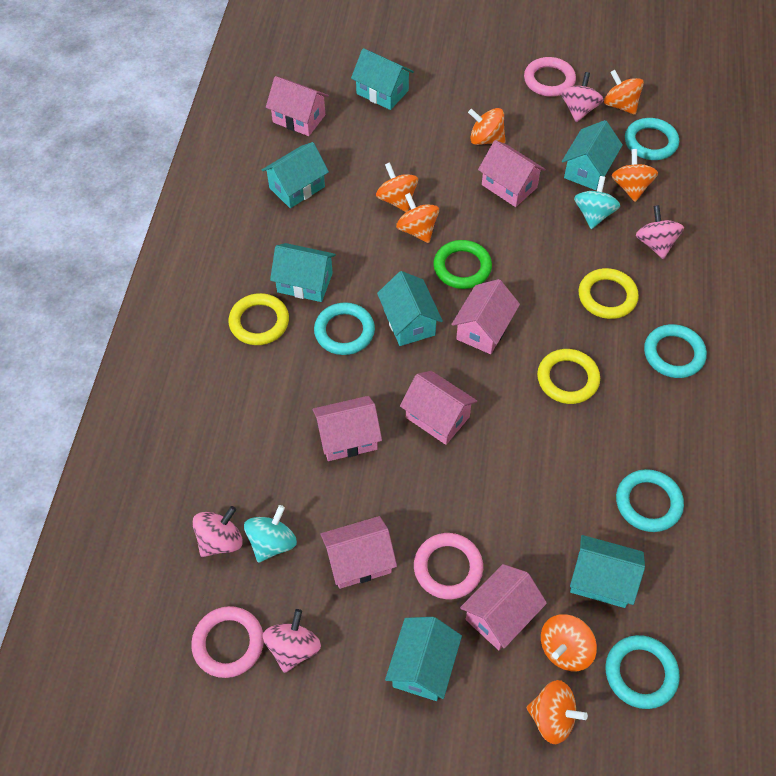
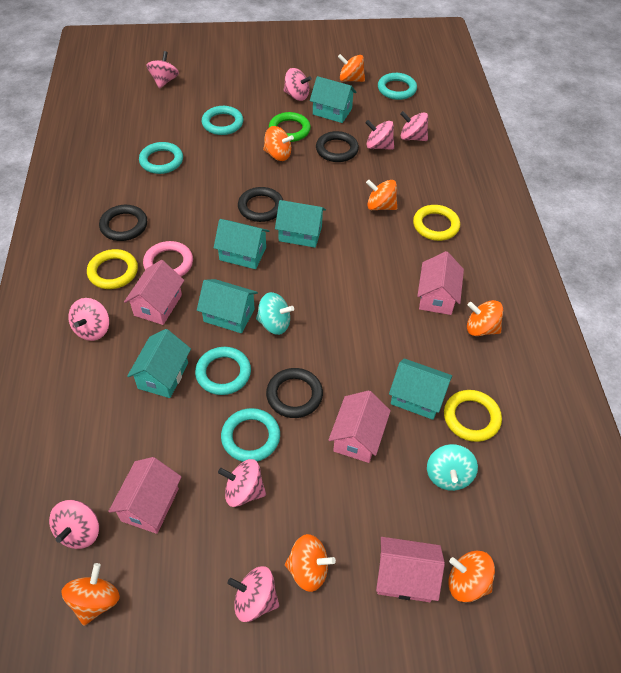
black ring: none = 0 -> [99,205,147,241] [238,187,283,222] [266,368,323,418] [316,131,359,162] = 4
pink house: [266,76,329,136] [313,396,382,461] [320,516,397,589] [400,371,477,445] [451,279,520,354] [460,564,547,650] [478,140,546,207] = 7 -> [108,457,182,534] [124,260,184,325] [329,390,391,463] [376,537,445,602] [417,251,464,315] = 5
pink ring: [191,606,264,678] [414,533,483,599] [524,57,576,97] = 3 -> [143,241,193,277] = 1
pink spinning top: [192,506,243,557] [263,609,321,673] [561,72,604,122] [636,205,684,259] = 4 -> [49,500,99,549] [68,298,109,341] [146,51,179,89] [218,459,266,507] [227,566,279,622] [283,68,312,101] [365,120,394,150] [400,111,428,141] = 8
turquoise house: [262,142,329,208] [270,243,336,302] [351,48,414,110] [377,271,443,346] [385,617,462,701] [562,120,623,190] [570,535,645,608] = 7 -> [127,329,191,398] [197,279,258,333] [214,219,269,269] [275,200,326,248] [310,76,357,123] [389,358,452,420] = 6

